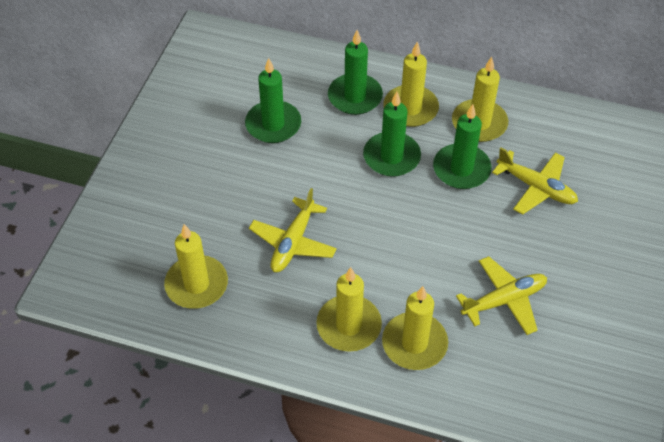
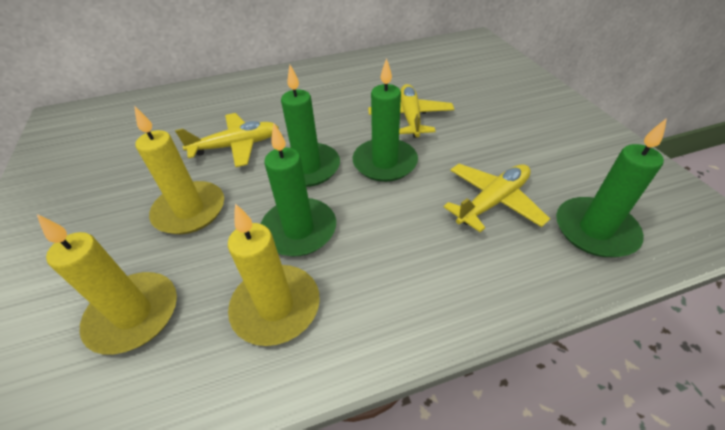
yellow candle: [164,224,228,309] [316,267,382,352] [382,286,448,370] [383,42,439,127] [452,57,508,142] = 5 -> [37,214,177,355] [134,106,224,234] [228,203,320,346] = 3

